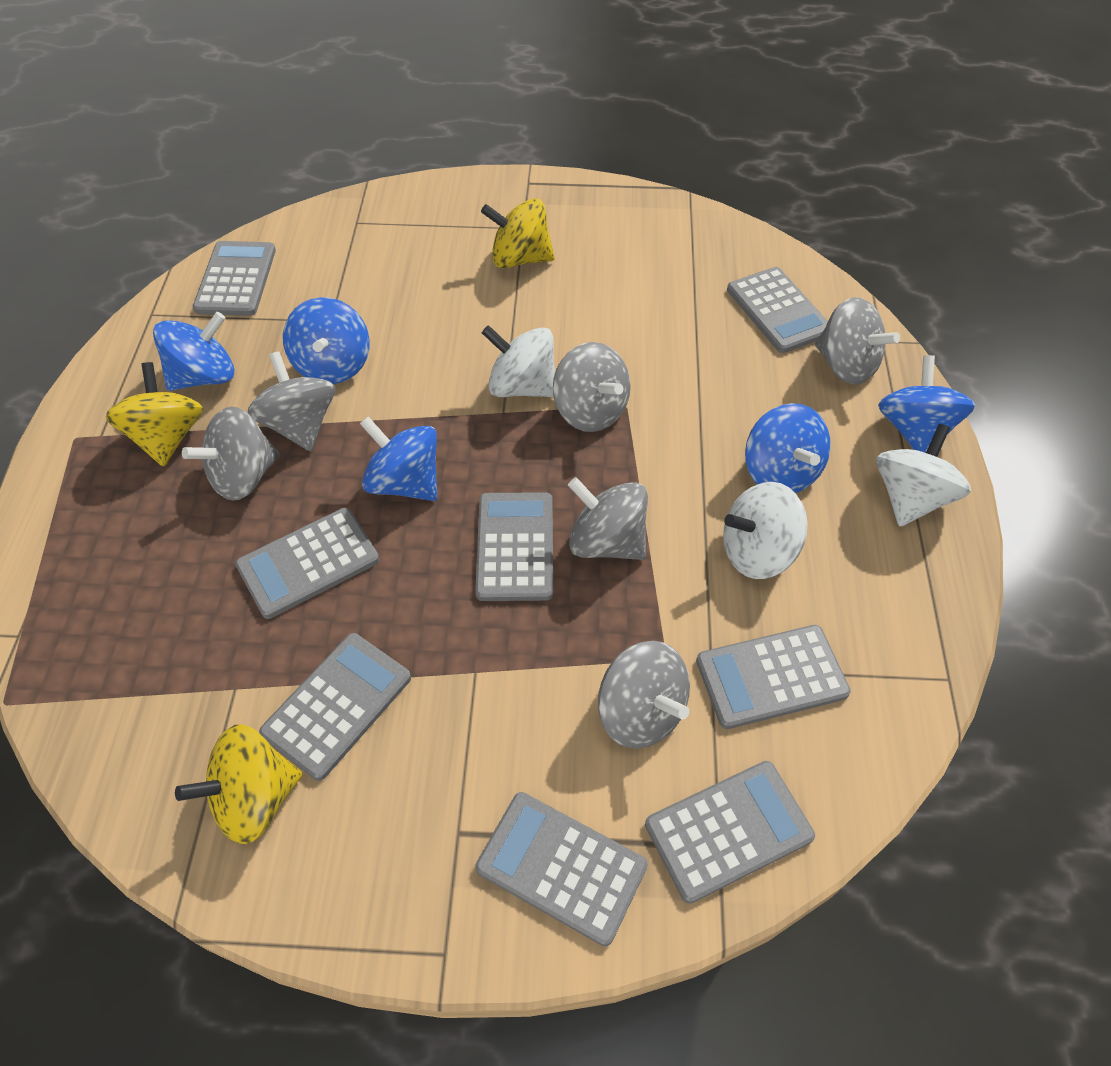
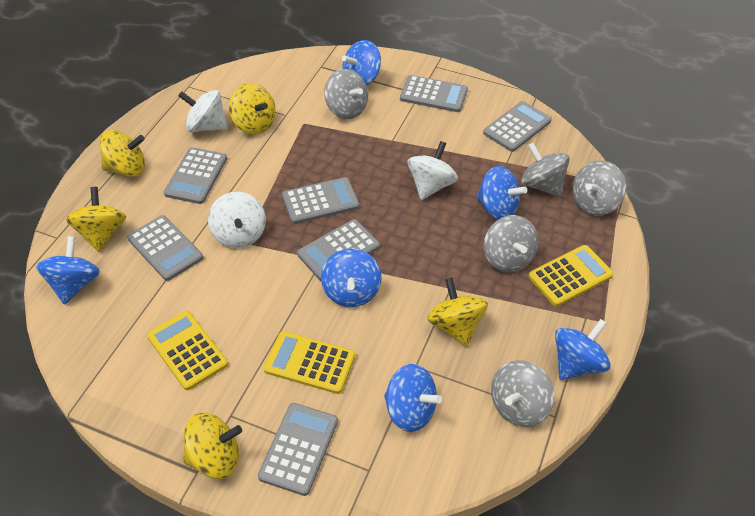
blue spinning top: [153,312,234,391] [283,297,370,384] [360,416,437,501] [745,403,831,493] [878,355,975,453] = 5 -> [36,236,100,305] [321,249,382,307] [342,40,381,86] [384,364,442,432] [476,166,527,220] [555,319,611,380] = 6
grey calculator: [193,241,276,316] [235,508,379,619] [259,633,411,781] [475,492,553,601] [475,792,648,946] [645,761,815,904] [696,625,851,729] [727,267,828,353] = 8 -> [127,215,203,281] [164,147,227,204] [258,403,338,496] [282,177,360,224] [297,219,380,281] [400,75,468,112] [483,101,552,152] = 7
grey spinning top: [182,407,280,501] [248,352,335,451] [553,342,631,432] [568,477,648,560] [598,641,690,749] [815,297,900,384] = 6 -> [324,69,368,119] [484,215,538,272] [491,360,555,427] [521,143,570,197] [572,161,626,216] = 5
yellow calculator: none = 0 -> [147,311,228,390] [264,331,355,394] [528,245,614,306] = 3
yellow spinning top: [105,362,203,467] [175,724,303,844] [481,198,555,269] = 3 -> [66,187,126,252] [99,130,145,177] [183,413,242,479] [229,83,276,135] [427,277,488,347] = 5

